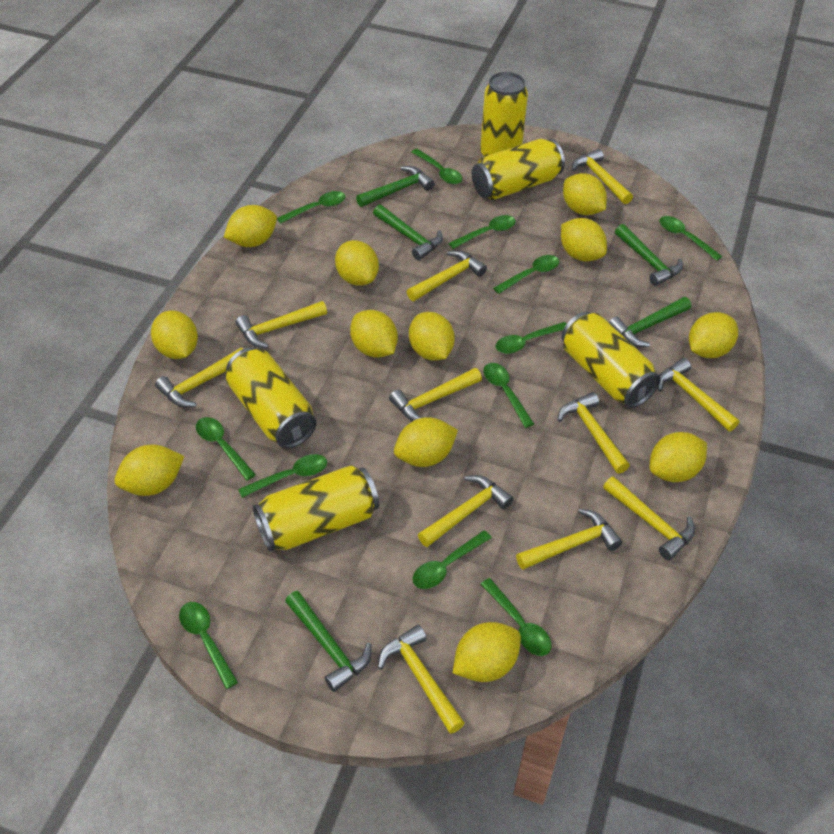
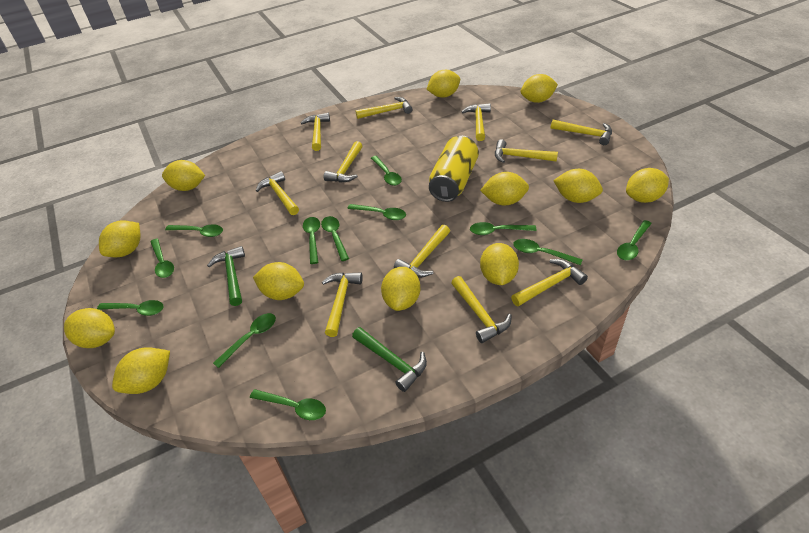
green hammer: [285,591,372,692] [356,166,435,207] [373,204,443,260] [609,297,691,347] [615,224,683,286] = 5 -> [207,246,245,306] [352,327,427,392] = 2
yellow can: [226,347,317,449] [253,465,379,551] [472,139,565,200] [480,72,528,157] [561,312,660,408] = 5 -> [429,136,479,202] = 1

